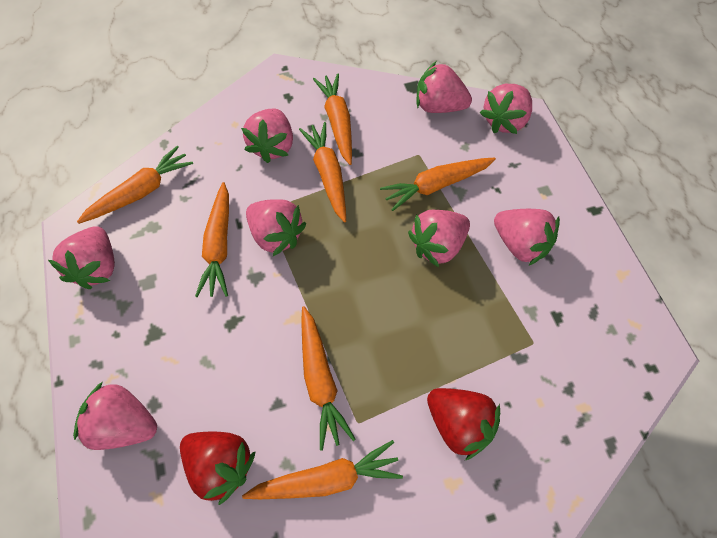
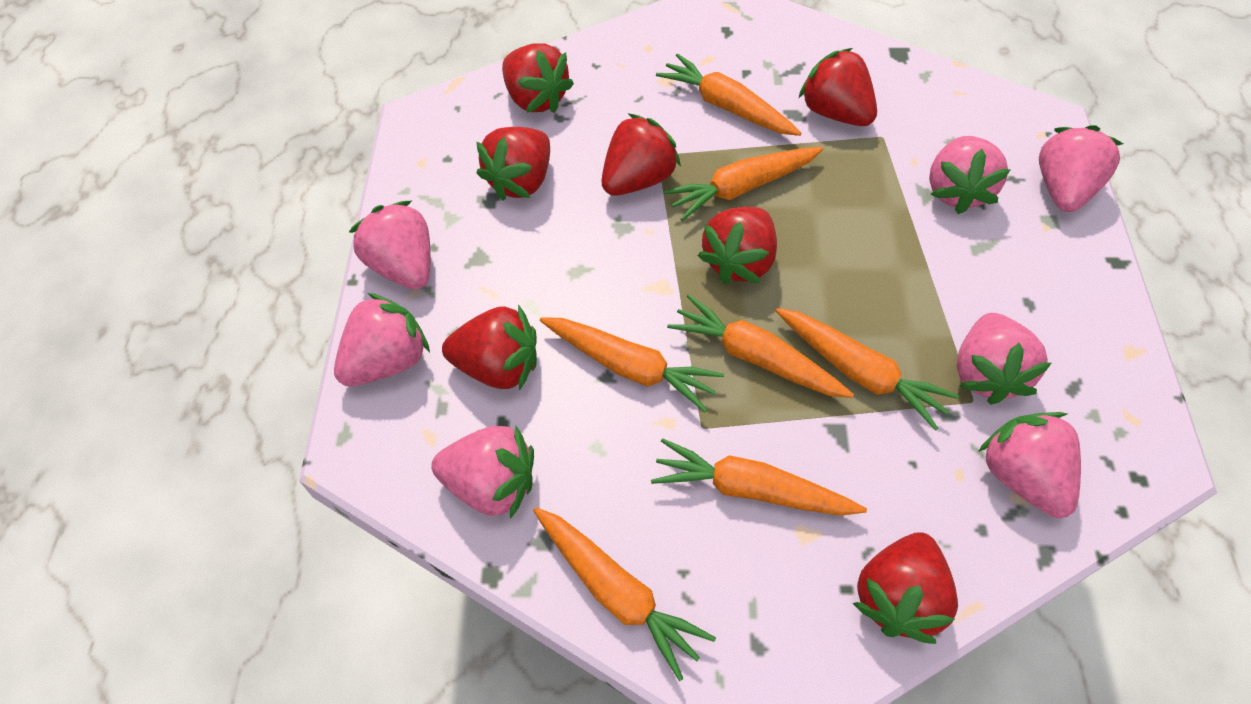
pink strawberry: [48,226,115,289] [73,382,157,450] [241,109,293,163] [246,199,306,256] [408,210,470,267] [416,62,472,113] [480,84,532,134] [494,209,560,266] = 8 -> [334,293,430,386] [349,201,431,290] [431,426,534,519] [929,136,1010,214] [956,313,1052,405] [978,412,1081,518] [1039,125,1123,212] = 7
red strawberry: [180,431,255,505] [427,388,500,460] = 2 -> [442,304,537,391] [476,127,550,201] [502,43,574,113] [602,113,681,196] [698,207,777,284] [799,48,877,126] [852,532,958,644] = 7

